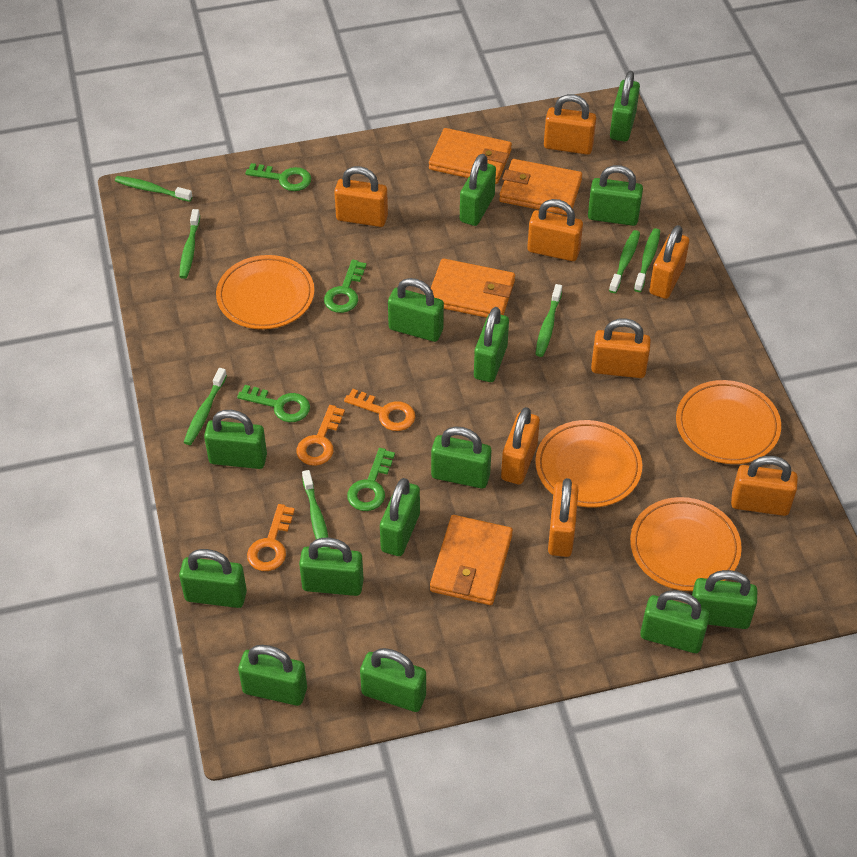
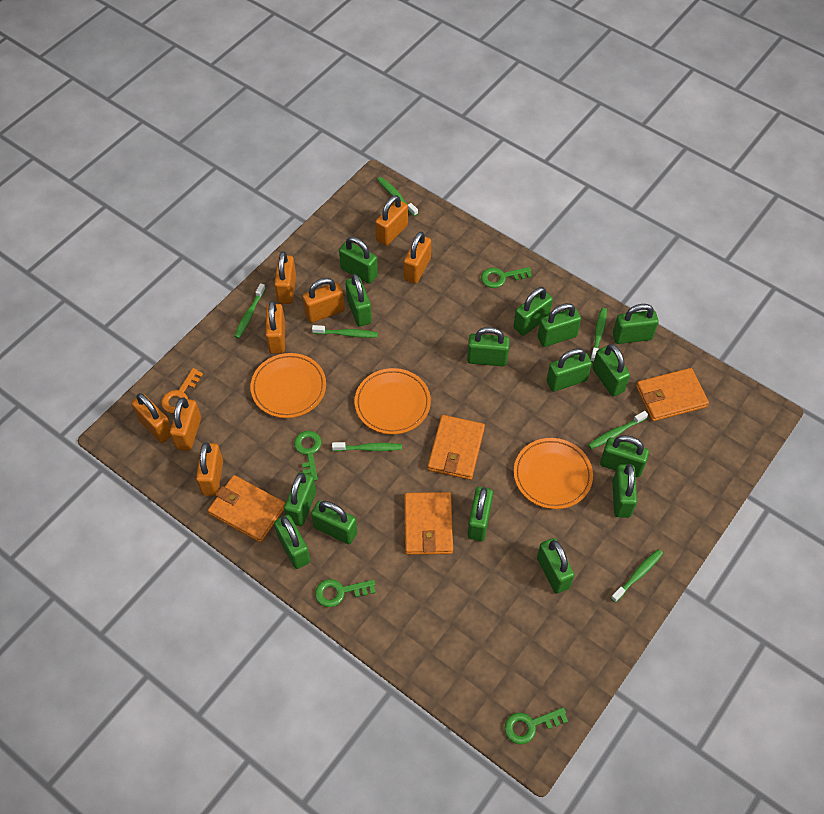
green padlock: [179,549,247,608] [204,410,267,469] [238,645,307,706] [299,538,364,596] [360,648,426,712] [380,478,420,556] [388,278,444,342] [431,426,491,488] [460,154,496,226] [474,307,509,382] [588,165,643,226] [610,71,640,142] [640,590,710,653] [692,570,757,629] = 14 -> [274,515,310,569] [284,472,316,526] [311,501,357,544] [339,237,378,284] [345,274,372,327] [467,327,510,366] [467,487,493,541] [513,287,553,336] [537,303,581,347] [537,538,574,594] [547,348,592,391] [592,344,630,397] [600,435,649,477] [612,464,637,518] [613,304,659,344] = 15
orange key: [247,504,295,571] [297,405,345,466] [344,389,415,431] = 3 -> [161,368,203,413] = 1
orange plate: [216,255,314,329] [535,420,642,508] [630,497,742,591] [676,380,781,464] = 4 -> [250,353,326,418] [355,368,431,434] [514,438,593,509] = 3

